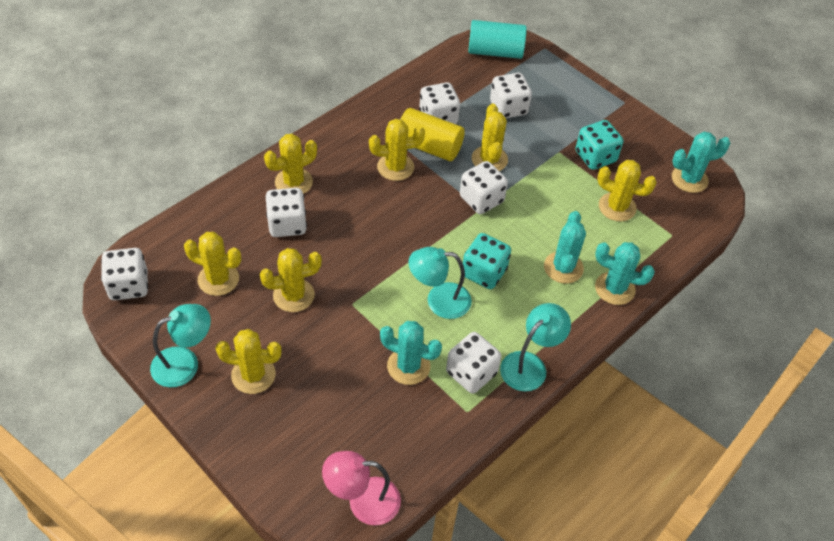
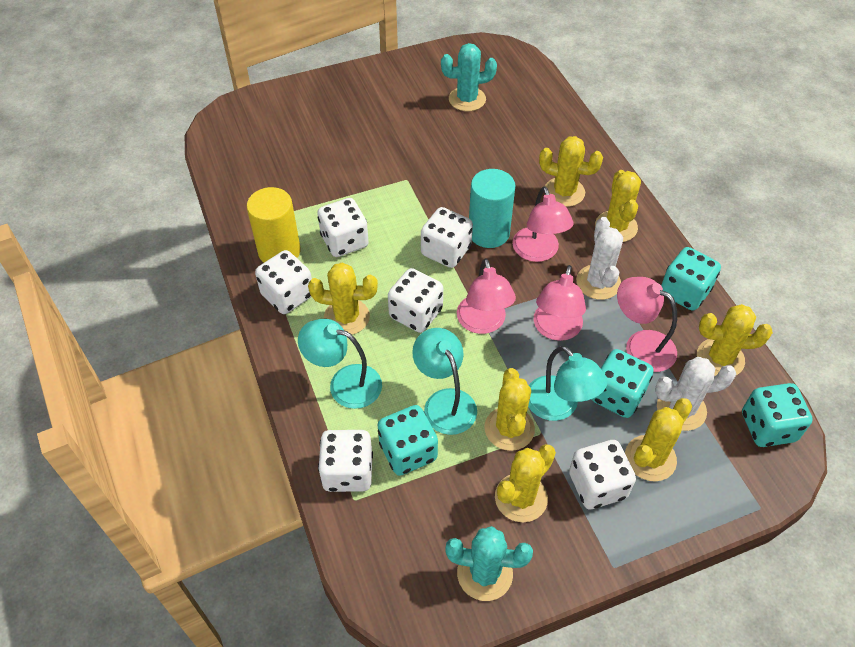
pink lamp: [322,451,401,525] = 1 -> [457,258,516,334] [512,186,573,262] [534,265,586,341] [617,277,677,372] = 4
turquoise cactus: [380,321,442,385] [544,211,586,284] [595,242,655,305] [672,132,730,193] = 4 -> [441,43,497,111] [445,526,533,601] = 2
turquoise dice: [463,233,511,289] [576,120,623,170] = 2 -> [377,405,438,476] [591,349,654,418] [661,247,721,311] [742,383,813,447] = 4
white cactus: none = 0 -> [576,217,623,300] [655,357,736,431] = 2

